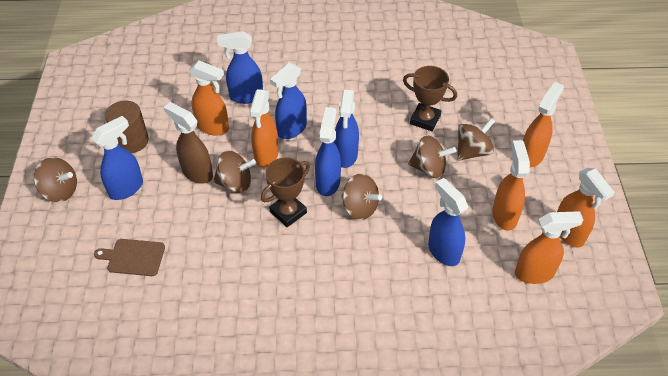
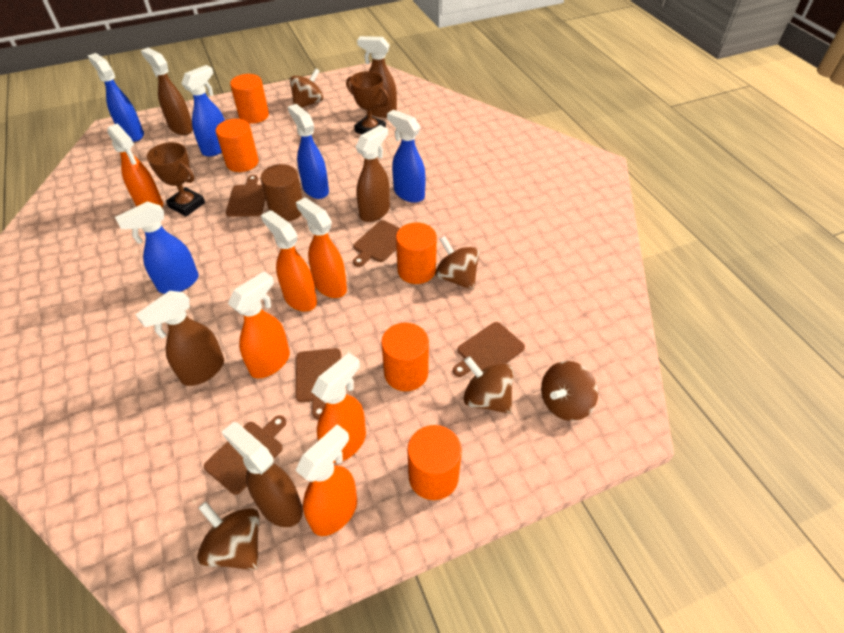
blue spray bottle: [92,116,143,200] [217,31,263,104] [270,63,307,139] [315,107,341,196] [334,90,359,168] [428,178,468,266] = 6 -> [88,53,144,142] [115,201,199,294] [181,65,225,157] [288,104,329,199] [387,110,426,203] = 5
brown cutting board: [94,239,165,276] = 1 -> [204,415,286,495] [226,175,266,217] [296,348,341,420] [353,220,400,267] [453,322,525,377] = 5
brown spray bottle: [164,102,213,184] = 1 -> [135,291,224,386] [141,48,193,135] [222,422,303,527] [356,125,390,222] [357,36,397,118] = 5
orange cylinder: none = 0 -> [216,119,259,172] [230,74,269,124] [381,323,429,391] [396,222,437,284] [407,425,462,500] = 5

